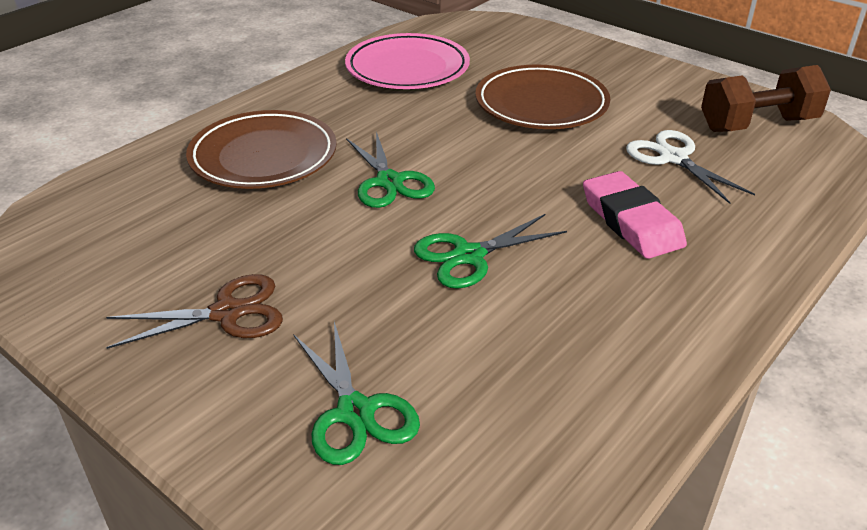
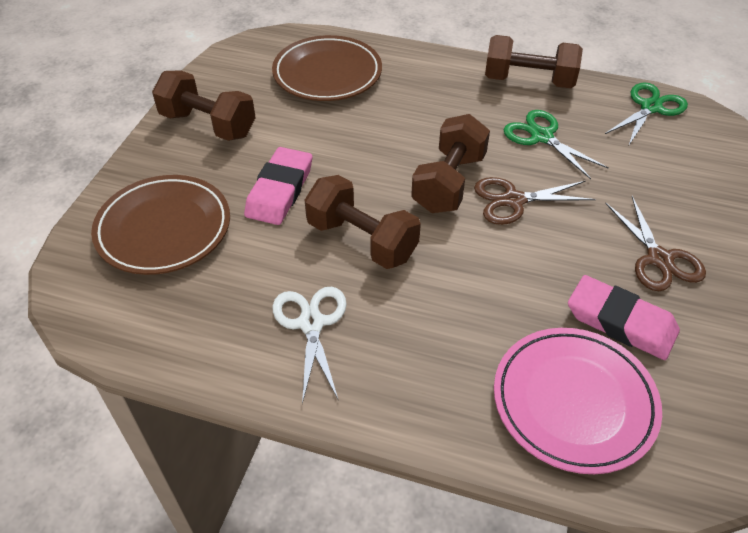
brown dumbbell: [701,65,831,132] = 1 -> [152,70,256,141] [305,175,421,269] [411,114,490,213] [485,35,583,88] = 4
brown scissors: [106,274,283,349] = 1 -> [474,177,596,225] [605,196,706,291] = 2
green scissors: [293,322,420,465] [346,132,435,208] [414,214,567,289] = 3 -> [503,110,609,179] [605,82,688,145] = 2
pink eraser: [583,171,687,259] = 1 -> [244,147,312,225] [568,275,680,360] = 2

